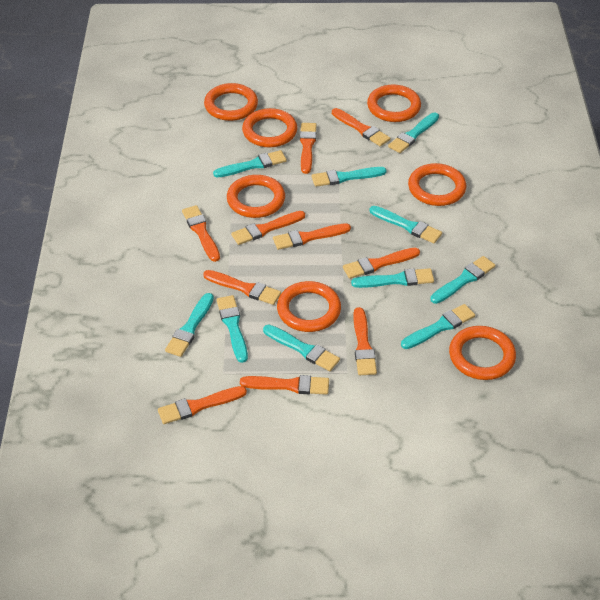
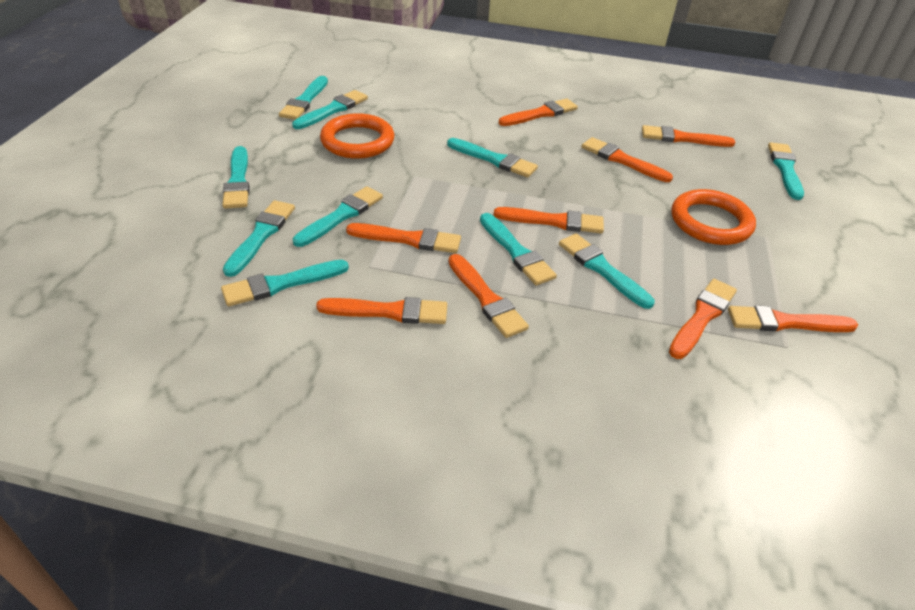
orange brush: [158,386,247,424] [182,205,220,262] [203,270,281,305] [231,211,305,245] [240,375,329,395] [273,223,351,250] [300,123,316,174] [332,108,390,146] [343,248,420,279] [353,307,377,375] = 10 -> [316,297,447,324] [346,223,461,253] [448,254,529,338] [494,207,604,234] [498,98,578,126] [581,137,673,182] [642,125,735,147] [669,279,737,359] [728,305,858,332] = 9
orange ring: [204,83,258,121] [227,175,285,218] [242,108,297,147] [277,281,341,332] [367,84,421,122] [408,163,466,206] [449,326,516,380] = 7 -> [320,113,394,159] [671,189,756,245] = 2

